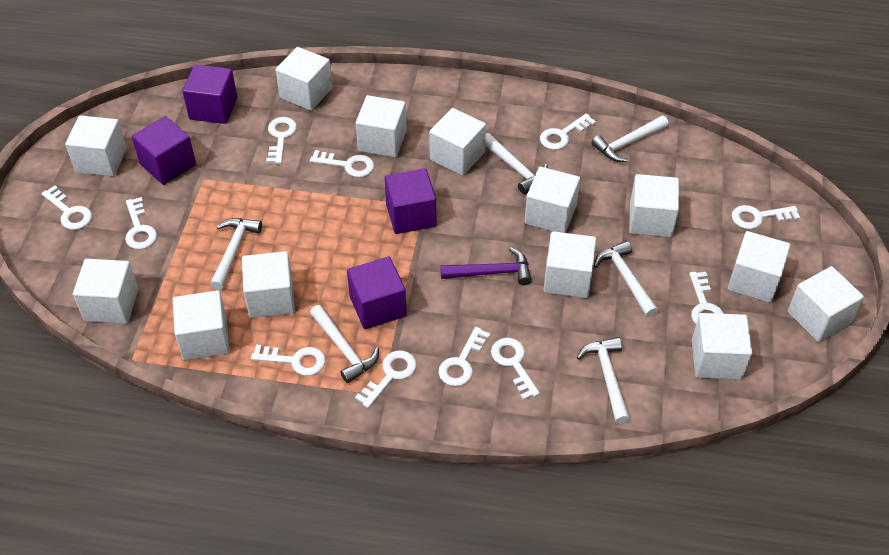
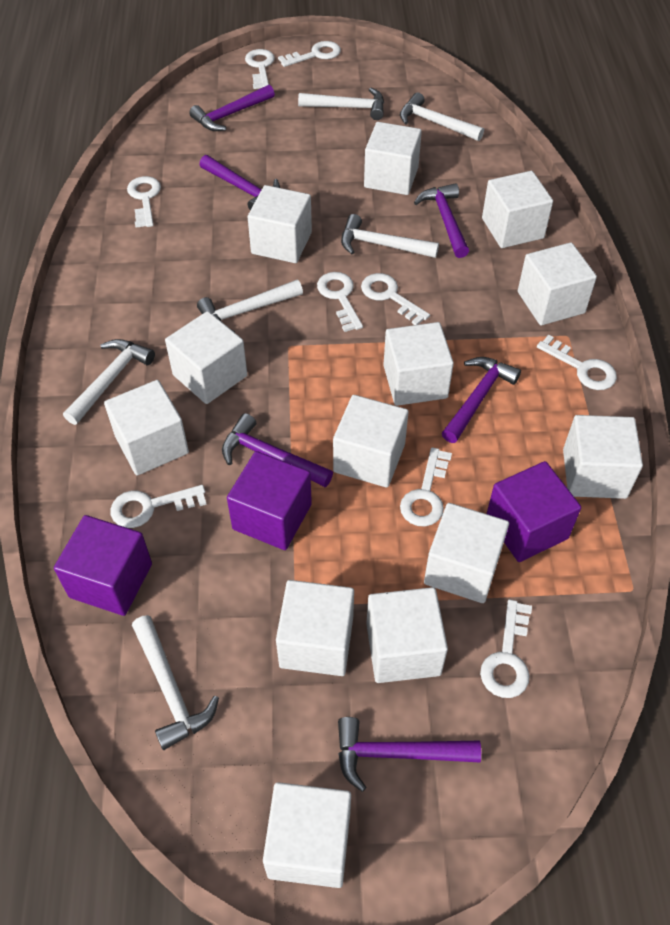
purple cube: [132,116,196,185] [182,64,237,124] [347,257,407,329] [384,168,436,234] = 4 -> [54,515,152,616] [227,451,312,550] [487,461,581,562] = 3
purple hammer: [440,247,532,285] = 1 -> [189,85,275,131] [200,155,280,210] [222,413,333,487] [338,717,481,792] [414,183,469,258] [442,357,521,443] = 6
white key: [41,185,92,230] [125,197,157,249] [251,344,326,376] [266,117,297,164] [310,150,374,177] [355,350,417,408] [438,327,490,386] [491,338,540,400] [540,113,596,150] [689,272,724,324] [732,205,800,229] = 11 -> [110,485,207,528] [127,176,161,228] [245,49,275,89] [278,41,341,67] [317,272,363,332] [361,273,430,325] [400,447,452,526] [480,600,532,698] [537,335,617,390] = 9

